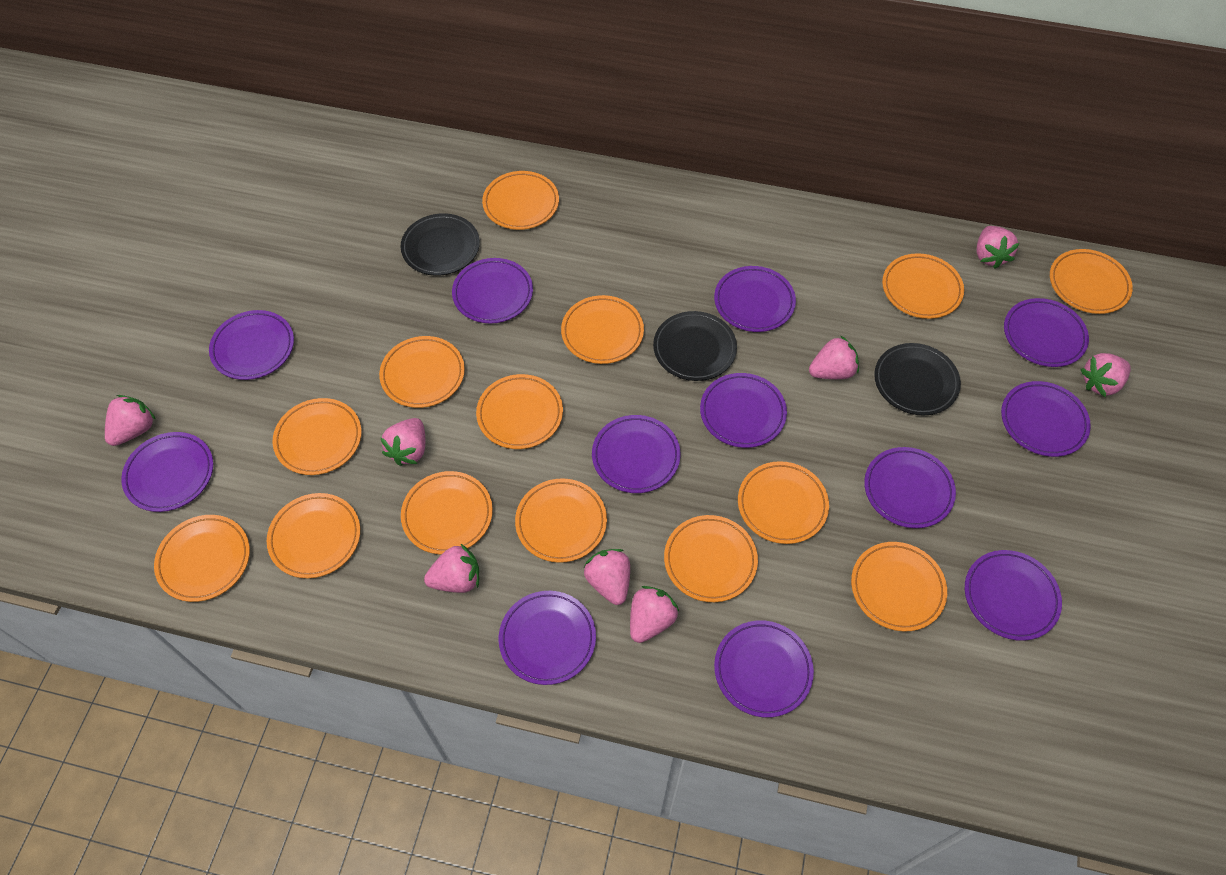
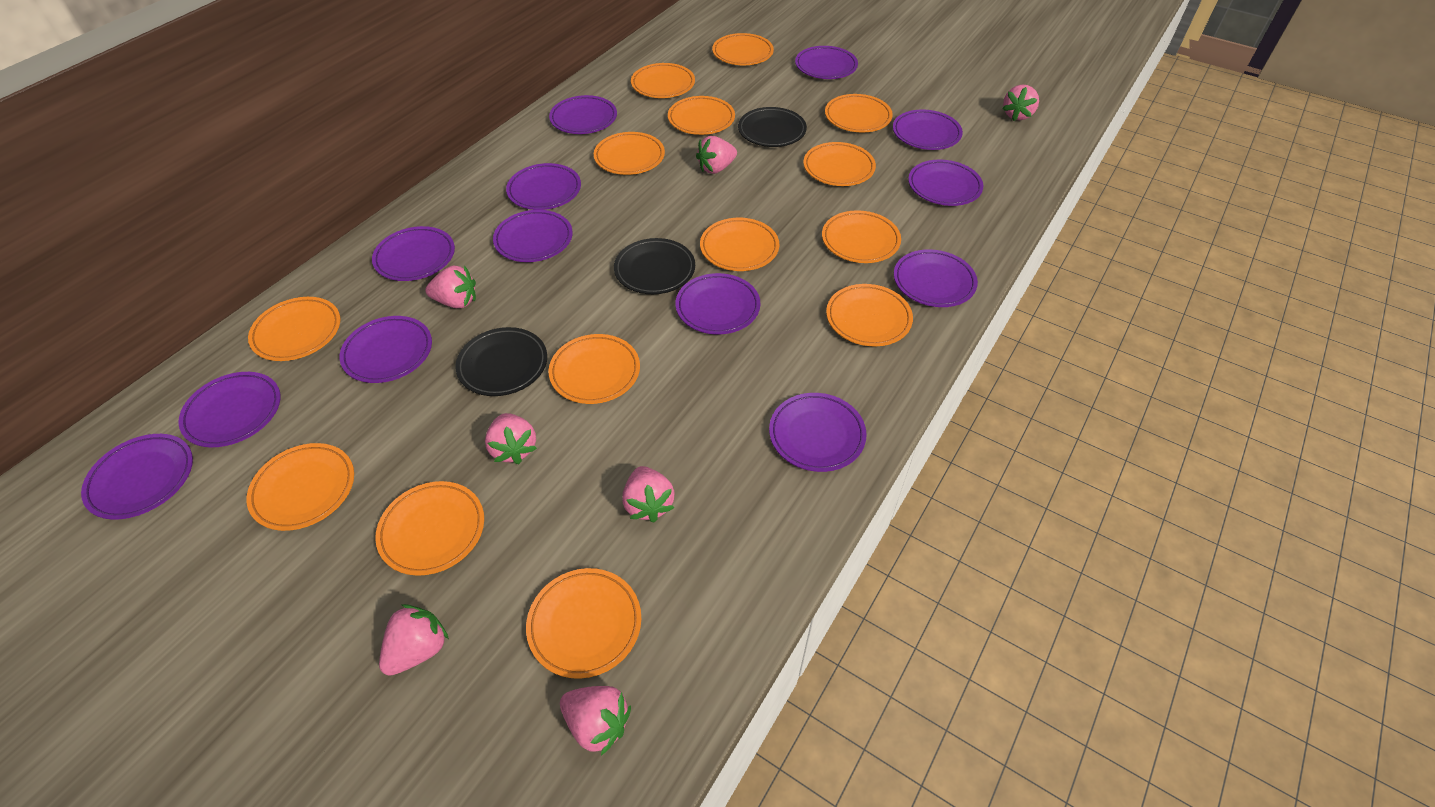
pink strawberry: [105,395,156,446] [381,418,425,466] [424,544,479,593] [584,549,630,605] [630,586,679,643] [809,335,859,379] [976,226,1020,269] [1080,353,1131,397] = 8 -> [379,604,449,676] [425,266,476,308] [485,413,537,464] [560,686,631,755] [622,466,675,523] [696,136,737,174] [1002,85,1039,121] = 7
purple plate: [121,432,213,512] [209,310,294,380] [452,258,533,323] [499,591,596,685] [592,415,681,493] [700,373,787,448] [714,266,796,332] [714,620,814,718] [864,447,956,528] [965,550,1062,641] [1001,381,1091,457] [1004,298,1089,367] = 12 -> [81,434,193,520] [178,372,281,447] [340,316,432,383] [372,226,455,281] [493,210,573,262] [506,163,581,210] [549,95,617,134] [675,273,760,334] [769,393,867,472] [795,46,858,79] [893,109,963,150] [894,249,978,307] [908,160,983,206] = 13

